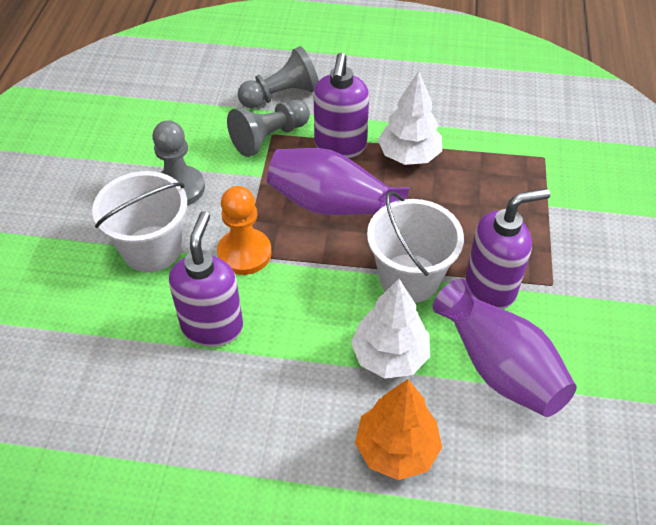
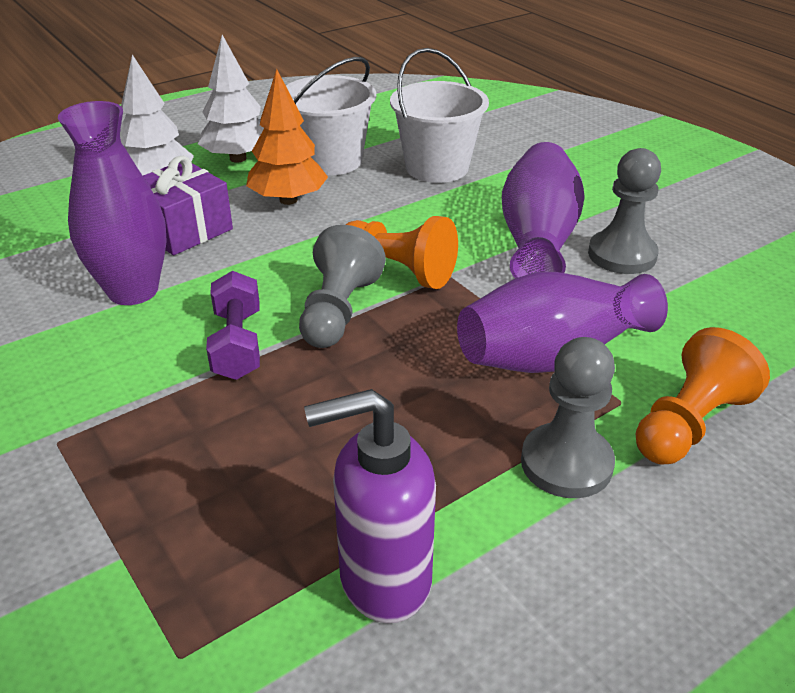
orange pawn: [217,186,272,275] = 1 -> [346,216,458,289] [636,327,770,464] = 2
purple dumbbell: none = 0 -> [206,271,260,380] = 1
purple gift: none = 0 -> [143,156,233,256] = 1
purple soap dispenser: [169,211,243,347] [314,53,369,158] [466,188,550,309] = 3 -> [304,389,436,623] = 1
purple vase: [267,148,410,215] [433,279,577,417] = 2 -> [58,101,167,305] [457,272,668,373] [502,142,585,278] = 3

